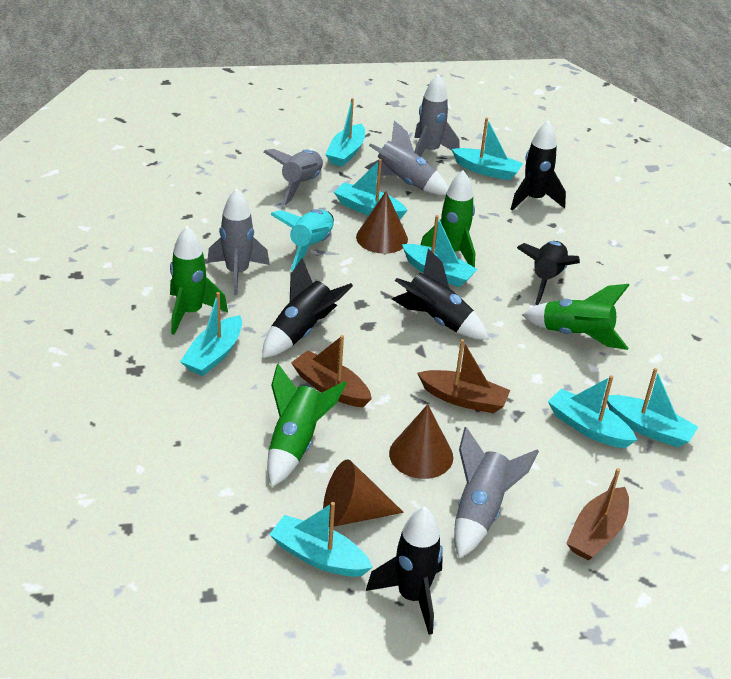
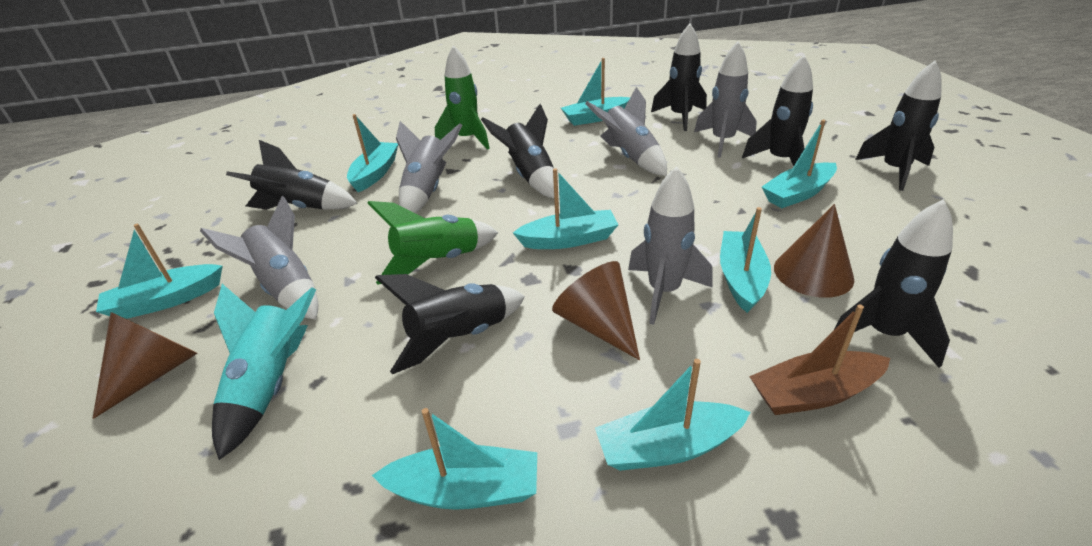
black rocket: [262,258,353,358] [366,506,443,635] [392,248,489,340] [511,120,566,211] [517,241,580,305] = 5 -> [226,140,358,210] [375,274,525,374] [481,104,554,198] [651,23,707,131] [742,55,813,166] [833,199,953,368] [855,61,942,191] = 7
brown boat: [291,335,372,407] [417,339,510,413] [566,468,629,561] = 3 -> [749,304,890,415] = 1
green rocket: [170,226,228,335] [267,364,347,487] [421,170,475,267] [522,284,629,350] = 4 -> [367,201,498,285] [435,45,490,150] = 2

